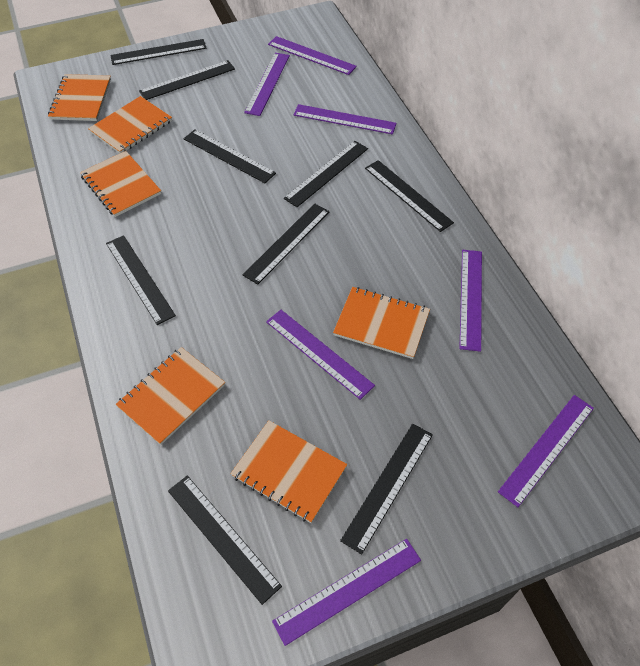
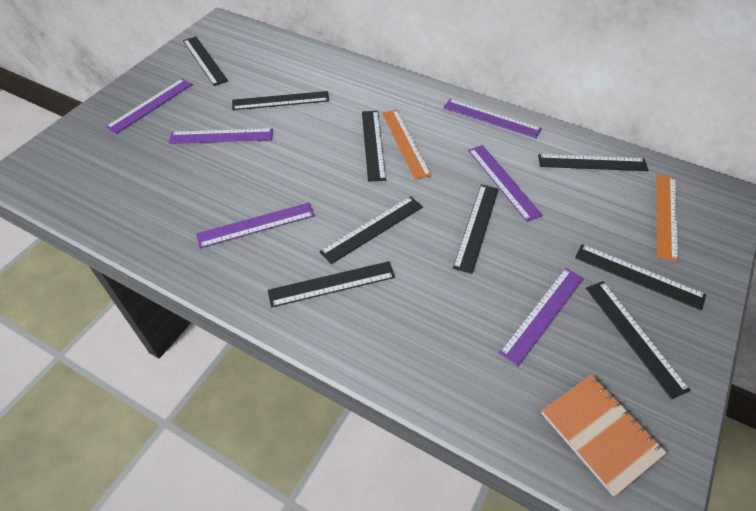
orange notebook: [48,74,111,121] [80,151,161,217] [88,96,172,154] [115,347,225,445] [230,420,347,523] [333,287,430,359] = 6 -> [541,375,667,496] = 1
orange ruler: none = 0 -> [382,110,431,179] [657,174,678,262] = 2
purple ruler: [244,53,290,116] [266,310,375,400] [268,36,357,75] [272,539,421,646] [293,104,397,134] [459,250,482,352] [498,395,594,507] = 7 -> [106,79,193,134] [169,128,273,144] [196,203,315,248] [443,99,542,138] [468,145,542,222] [499,268,584,366] = 6

